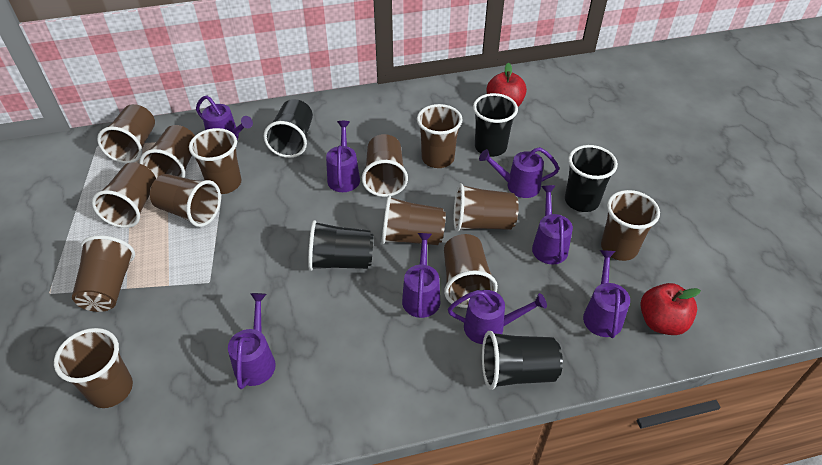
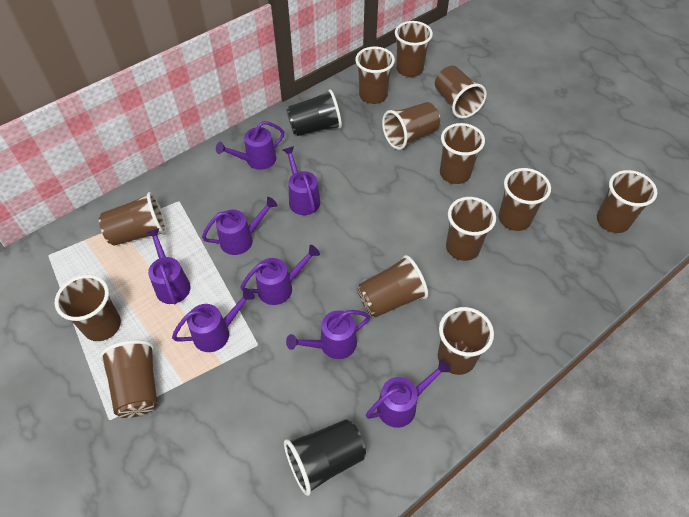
black cup: [263,99,313,158] [308,220,374,271] [473,93,518,157] [482,331,563,390] [565,145,618,212] = 5 -> [284,419,366,496] [287,89,342,136] = 2
red apple: [486,62,527,107] [641,283,701,335] = 2 -> none = 0

